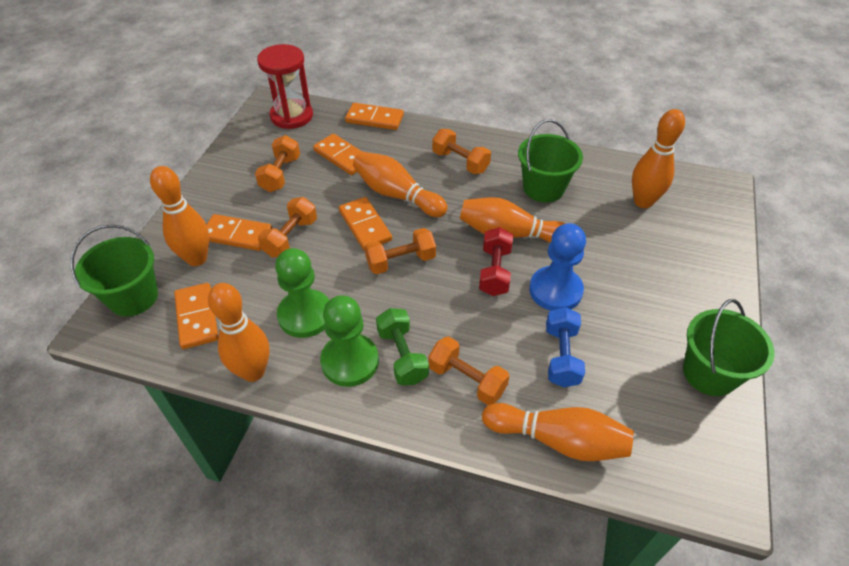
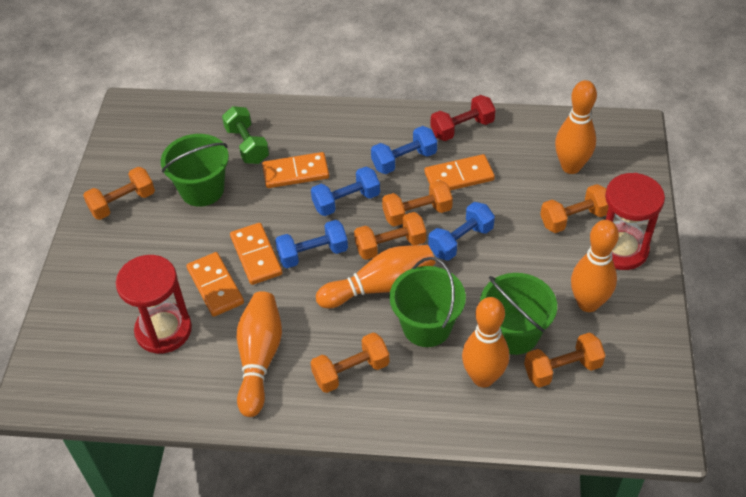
blue dumbbell: [546,307,585,387] = 1 -> [275,220,348,268] [311,167,380,216] [371,126,437,174] [428,202,495,261] = 4
blue pawn: [529,223,586,311] = 1 -> none = 0
green pawn: [275,248,329,338] [320,295,379,387] = 2 -> none = 0
orange bowling pin: [150,166,209,266] [208,283,270,382] [353,152,448,217] [460,197,566,243] [482,403,634,461] [632,109,685,208] = 6 -> [237,291,282,417] [316,245,435,308] [462,297,509,387] [555,80,597,174] [571,220,619,312] = 5
orange domino: [174,283,218,349] [206,214,272,251] [313,134,362,175] [339,197,392,250] [345,103,404,130] = 5 -> [187,252,244,317] [230,223,283,285] [262,152,329,188] [425,154,495,190] = 4
orange dumbbell: [255,135,300,192] [258,197,317,258] [365,228,436,275] [428,337,509,405] [432,129,491,174] = 5 -> [83,167,155,220] [311,333,389,393] [354,212,426,260] [382,180,453,226] [524,332,606,388] [540,184,609,233] = 6
red hourglass: [257,44,313,129] = 1 -> [116,255,192,354] [605,173,665,270] = 2

